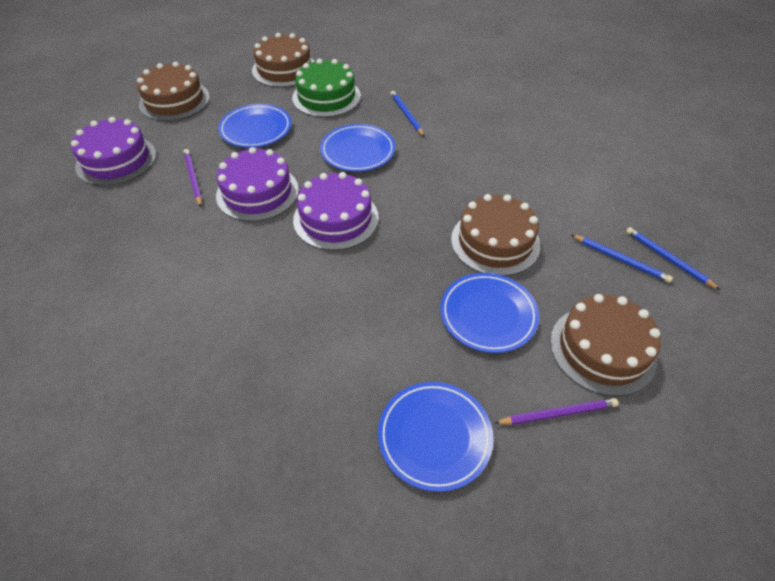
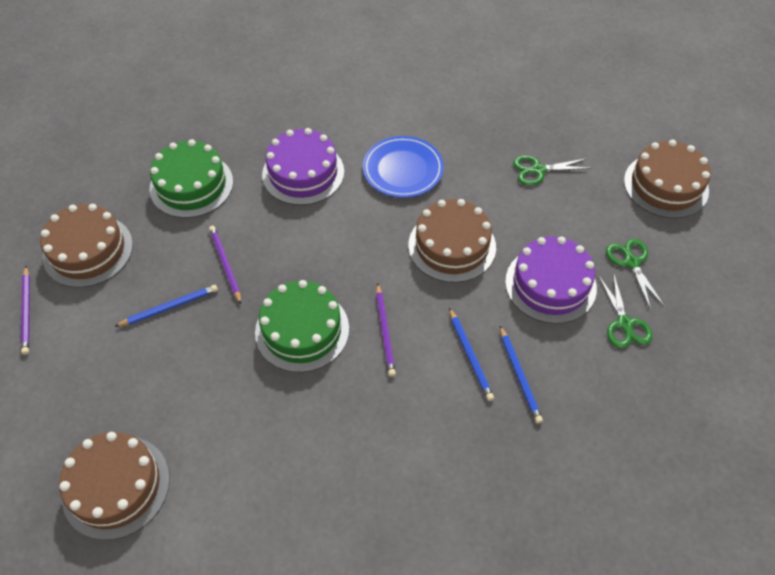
blue plate: [218,104,291,148] [320,124,395,172] [378,382,494,492] [440,273,539,353] = 4 -> [363,136,444,198] = 1
green cake: [292,59,361,117] = 1 -> [150,139,233,218] [255,280,349,372] = 2
green scissors: none = 0 -> [513,155,592,186] [598,272,653,348] [606,239,665,310] = 3
purple cake: [71,117,156,186] [216,147,299,221] [293,172,379,250] = 3 -> [262,128,344,205] [505,236,597,324] = 2
purple pencil: [183,149,202,207] [494,398,619,425] = 2 -> [21,266,30,355] [209,226,241,304] [376,283,396,377] = 3

